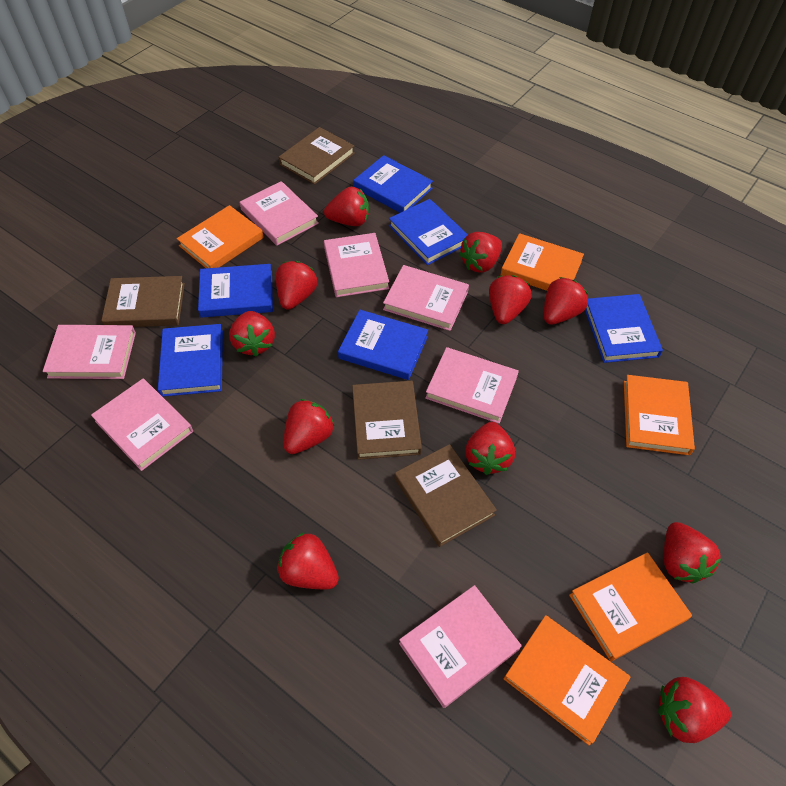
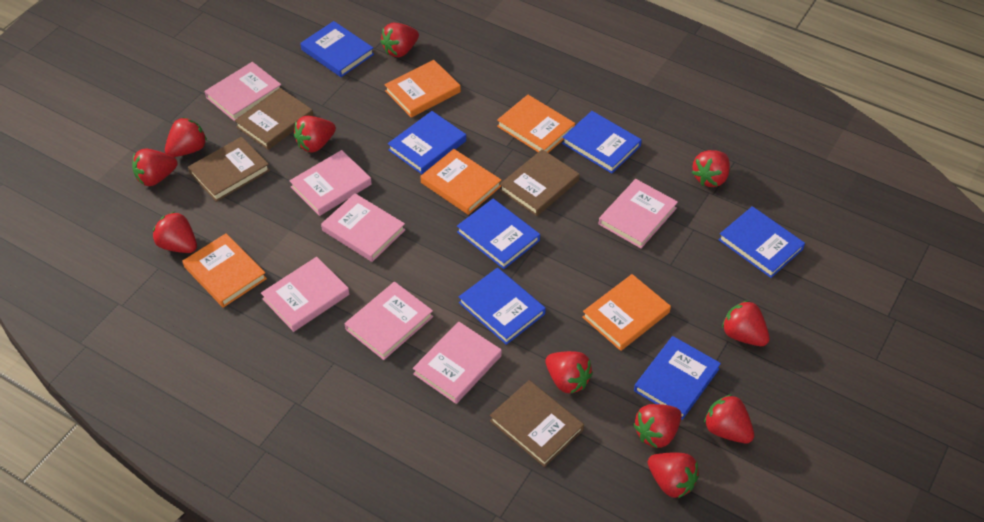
blue book: [158,324,223,397] [198,264,273,318] [338,310,428,380] [353,155,433,213] [389,199,468,265] [585,294,663,363] = 6 -> [300,21,374,77] [388,111,466,174] [457,199,540,269] [459,268,546,345] [562,111,642,173] [634,336,721,420] [718,206,805,278] = 7

